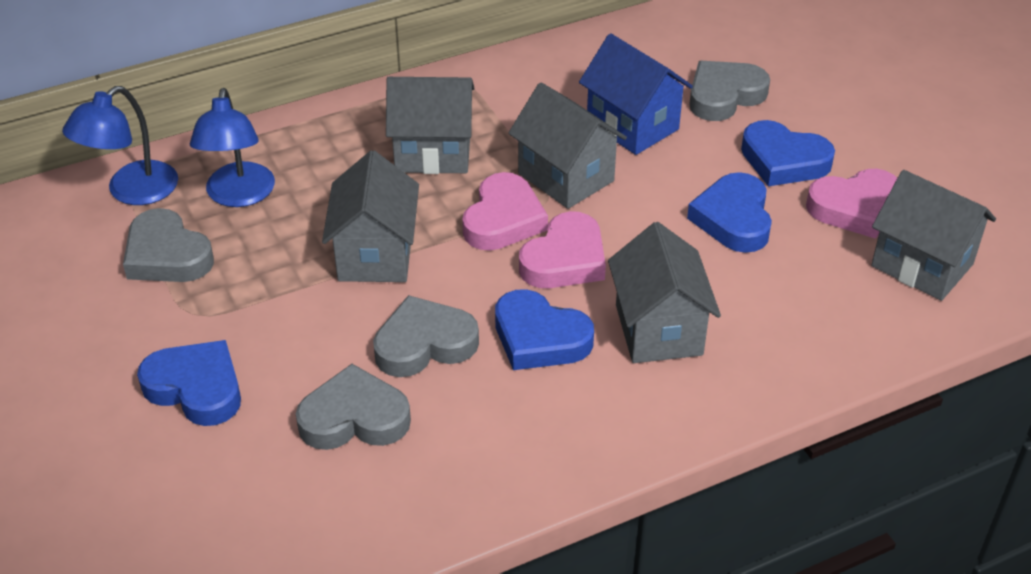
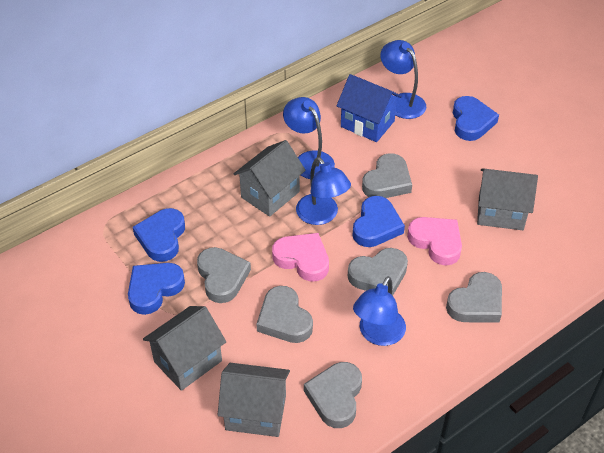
blue lamp: [62,86,178,205] [190,88,275,207] = 2 -> [283,97,335,179] [296,157,351,225] [353,276,406,346] [380,40,426,119] = 4
grey heart: [123,208,214,282] [296,364,411,450] [373,295,479,377] [689,61,770,121] = 4 -> [197,247,251,303] [256,286,313,343] [304,362,362,428] [348,248,408,296] [362,153,412,198] [446,272,502,322] = 6
grey house: [322,150,419,282] [386,77,475,174] [508,83,627,209] [608,222,721,363] [871,170,996,301] = 5 -> [143,306,226,391] [218,363,290,437] [234,140,306,217] [477,169,538,230] = 4
pink heart: [462,172,548,251] [519,211,606,288] [806,169,897,239] = 3 -> [272,233,329,282] [407,217,462,266] = 2

